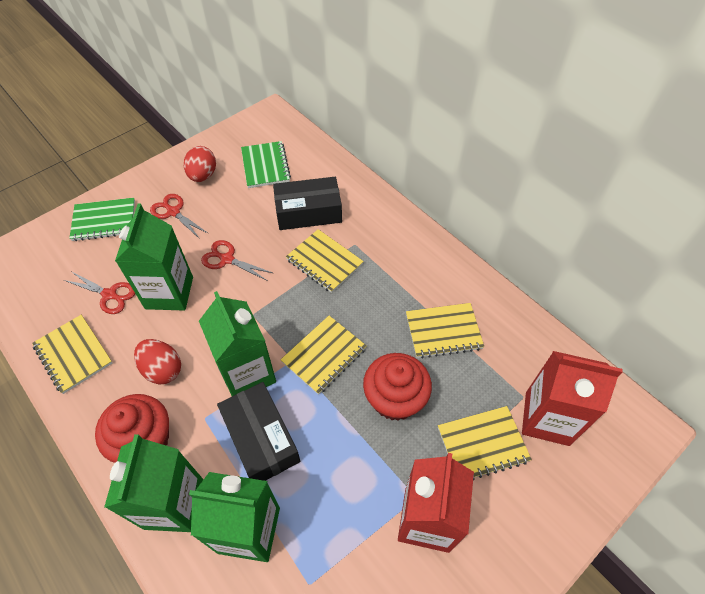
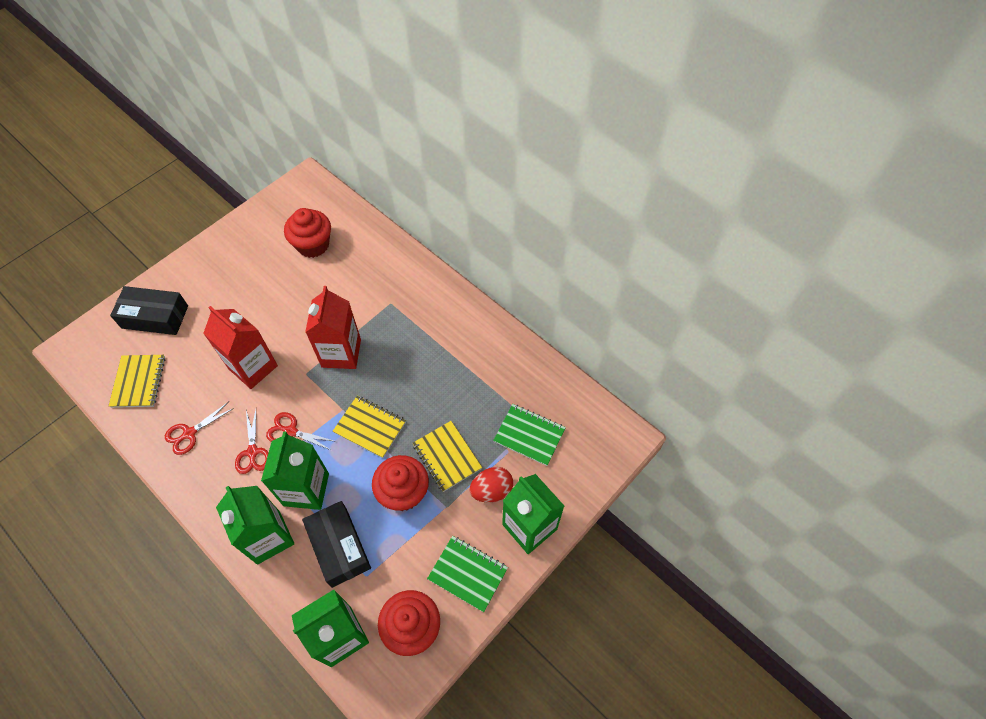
red cupcake: [95,394,169,463] [363,353,432,421] = 2 -> [284,208,331,258] [372,455,429,511] [378,590,440,656] = 3
red egg: [134,339,181,385] [184,146,216,182] = 2 -> [470,467,513,502] = 1
yellow notebook: [32,315,112,394] [281,316,367,395] [286,229,364,293] [406,303,484,359] [438,406,532,480] = 5 -> [109,355,166,408] [333,396,406,458] [413,421,482,492] = 3

